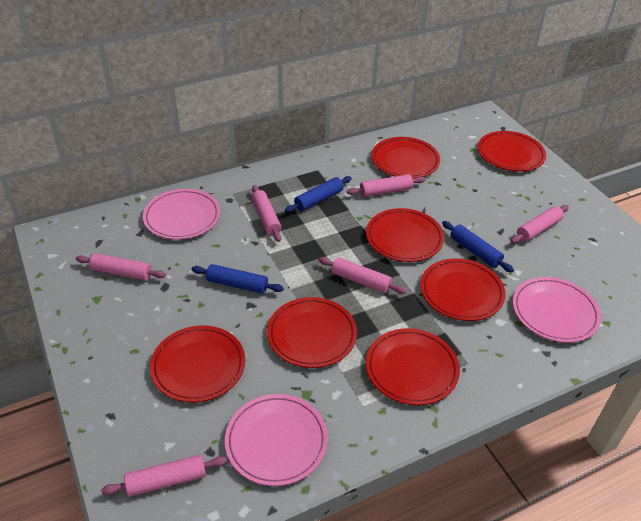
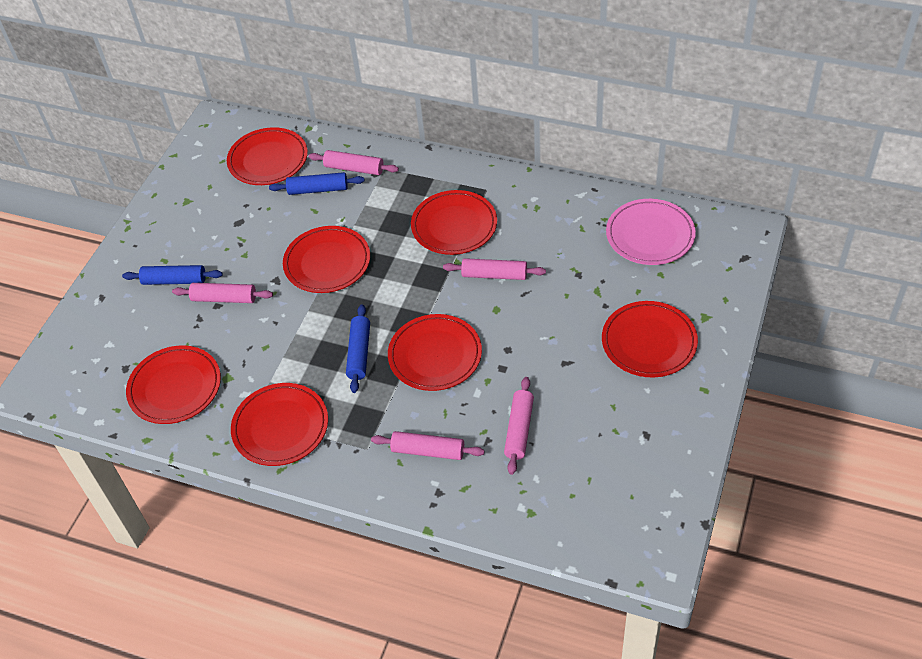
pink plate: [143,189,220,240] [225,394,328,486] [513,277,601,343] = 3 -> [606,199,696,265] = 1
pink rolling pin: [76,253,166,281] [101,455,227,497] [251,185,282,242] [319,257,407,294] [347,174,426,197] [511,205,569,243] = 6 -> [172,283,273,303] [309,150,399,175] [371,431,484,460] [443,258,546,280] [504,377,534,475] = 5

